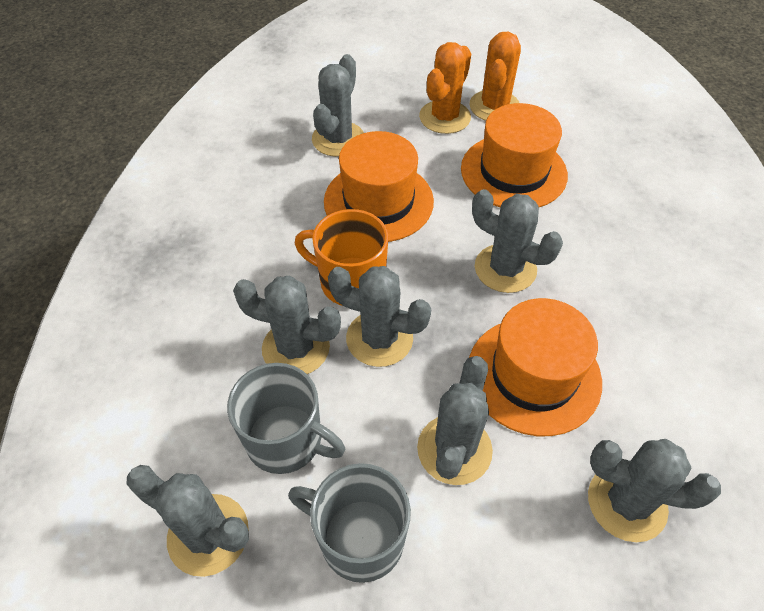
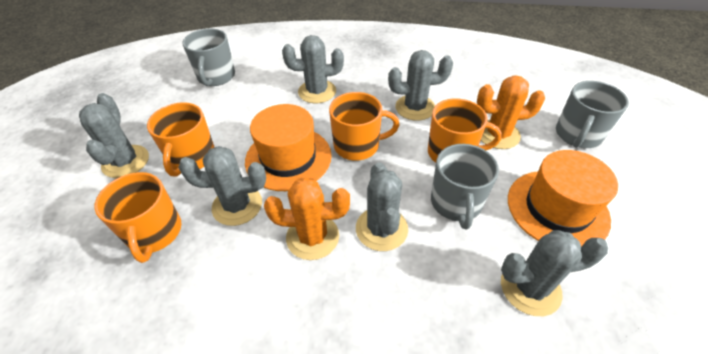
grey cactus: [126,465,249,577] [233,276,341,374] [312,54,364,157] [328,266,431,367] [417,356,493,485] [472,189,563,293] [588,439,721,542] = 7 -> [79,93,149,178] [178,146,266,226] [282,35,344,103] [356,162,408,251] [388,50,453,121] [501,230,608,316] = 6
grey mug: [227,363,345,474] [288,463,411,583] = 2 -> [182,28,235,86] [431,144,499,230] [556,81,629,148] = 3
orange hat: [324,131,434,242] [461,103,568,207] [469,298,602,436] = 3 -> [245,104,332,191] [508,150,618,246] = 2
orange mug: [295,209,388,306] = 1 -> [94,172,182,263] [147,102,215,177] [329,92,400,161] [428,98,502,163] = 4

